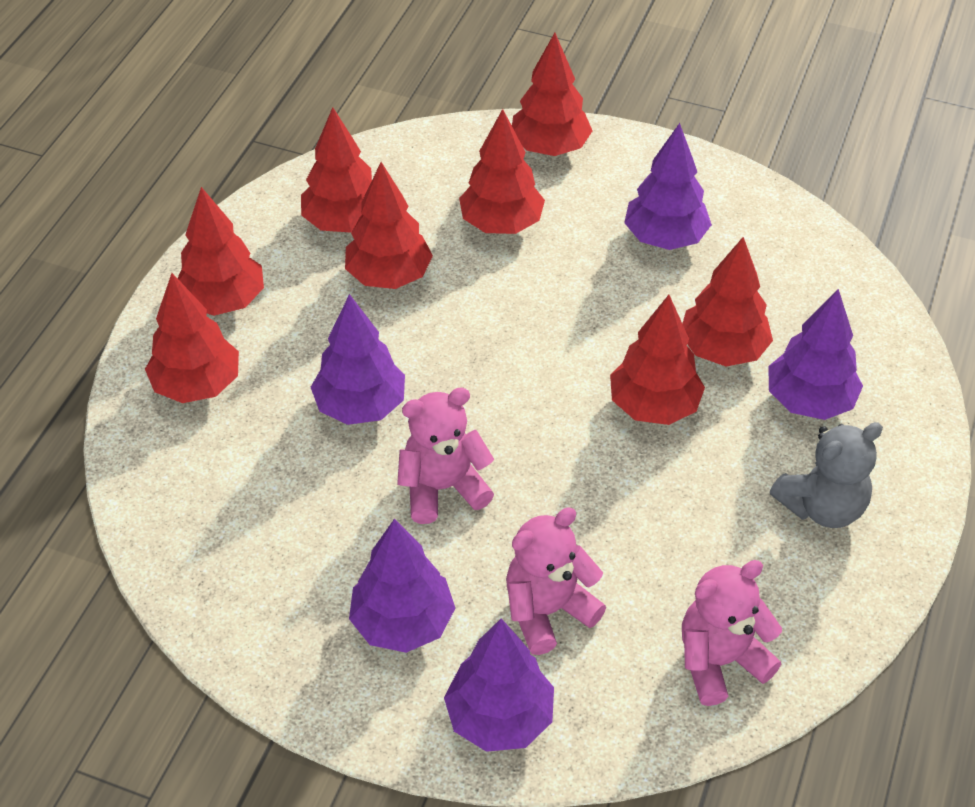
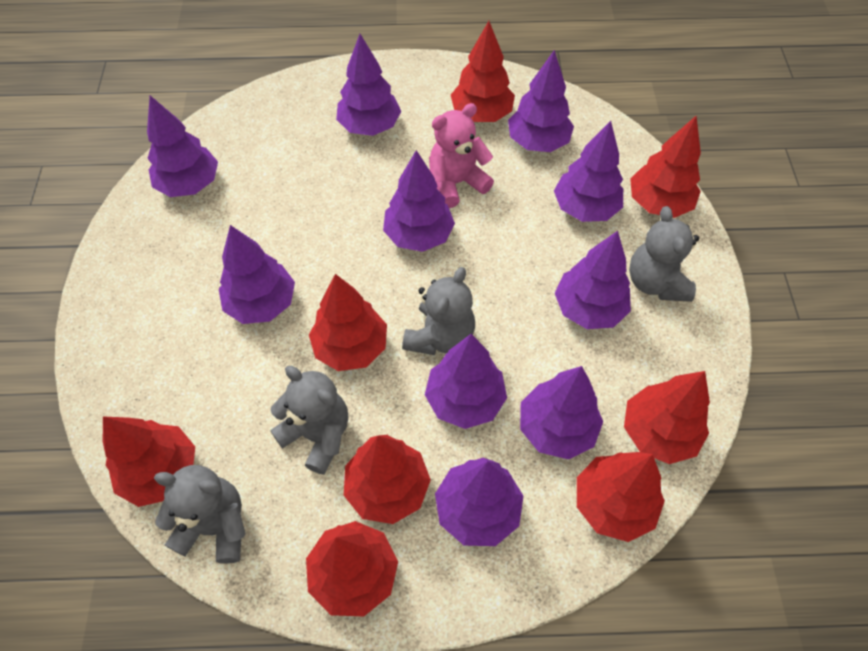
grey teddy bear: [770,422,883,528] = 1 -> [154,465,246,564] [270,366,348,475] [402,267,475,355] [629,206,699,302] = 4
pink teddy bear: [397,388,494,524] [506,507,606,655] [682,560,782,706] = 3 -> [429,103,494,208] = 1
purple tree: [311,294,405,425] [349,518,455,653] [444,618,554,752] [624,123,712,250] [768,289,863,420] = 5 -> [147,96,218,197] [219,225,295,324] [336,34,401,136] [383,150,455,252] [425,334,507,429] [435,458,523,546] [508,50,574,152] [520,366,603,459] [554,121,623,222] [555,231,631,329] = 10

